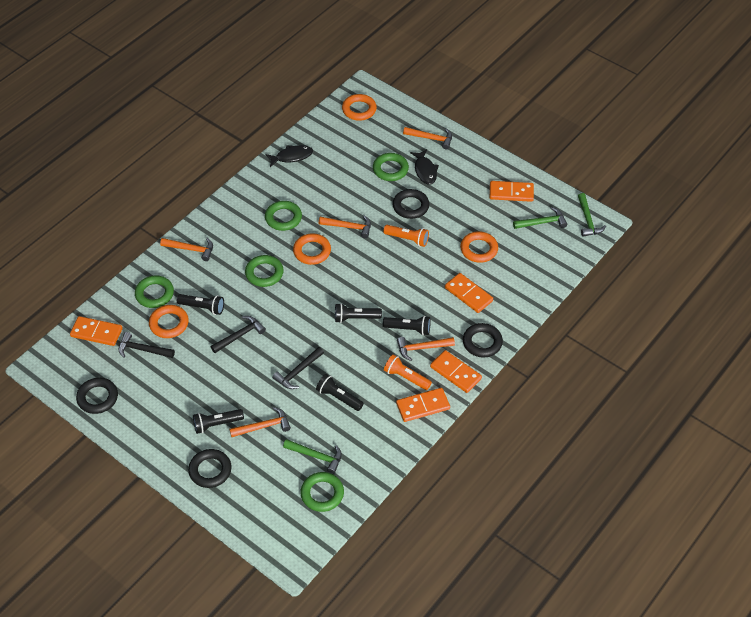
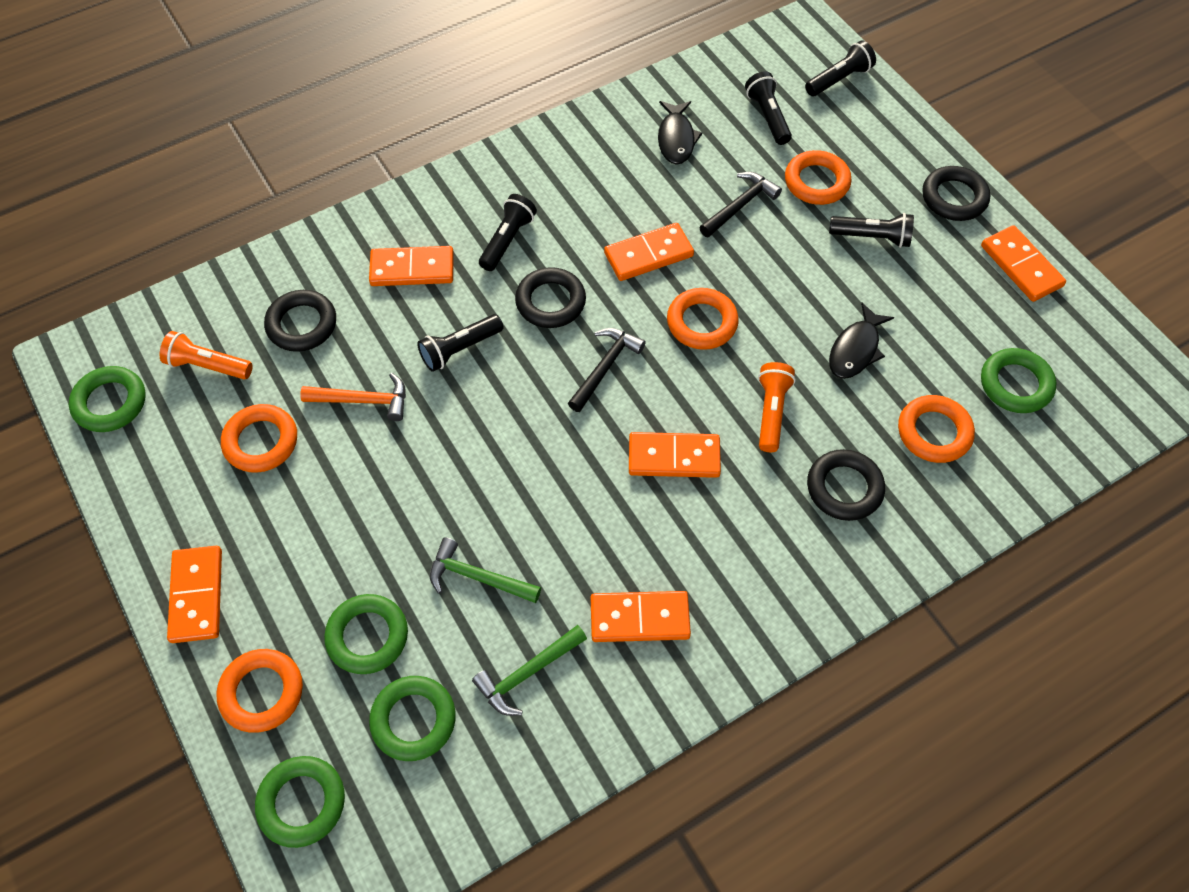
black hammer: [119,332,175,358] [211,316,266,353] [272,347,324,389] = 3 -> [568,328,646,412] [699,172,782,237] = 2
green hammer: [283,439,342,474] [513,207,567,229] [578,193,606,237] = 3 -> [430,537,541,603] [472,625,587,716] = 2
orange domino: [70,316,123,346] [396,388,450,422] [430,350,482,393] [445,273,493,313] [490,181,534,202] = 5 -> [167,546,222,643] [369,246,454,286] [591,591,691,642] [604,223,694,281] [629,432,721,478] [981,225,1066,302] = 6
orange hammer: [160,238,213,261] [230,407,291,437] [319,215,371,238] [397,337,455,361] [403,127,452,149] = 5 -> [300,373,406,421] = 1
orange ring: [149,305,189,338] [293,233,331,265] [342,94,377,121] [460,231,498,263] = 4 -> [216,649,303,733] [221,404,297,473] [667,288,739,350] [785,150,852,205] [898,395,975,463] = 5

